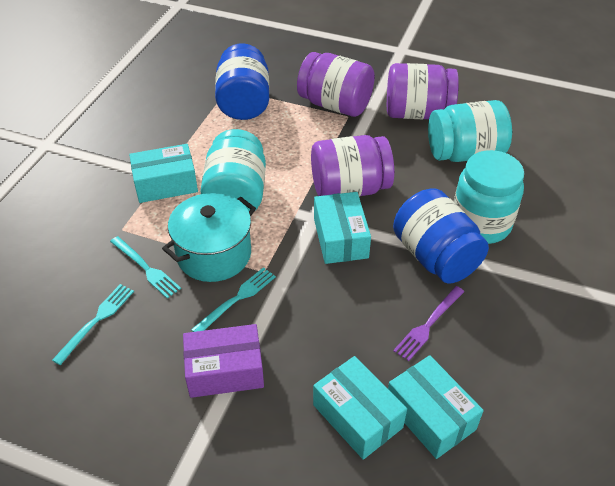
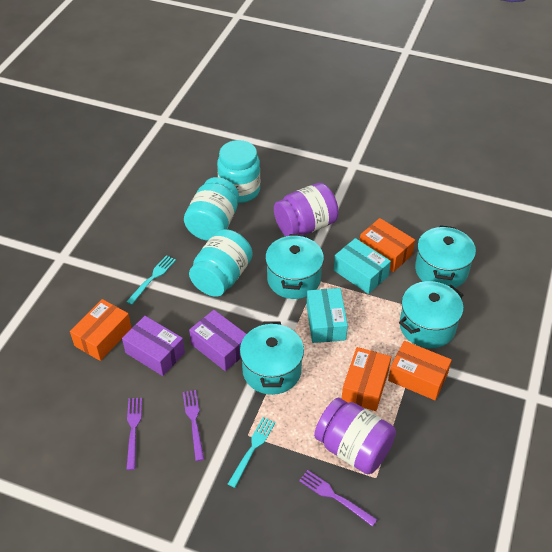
blue jar: [215,44,270,120] [393,188,489,284] = 2 -> none = 0
orange box: none = 0 -> [70,299,132,361] [342,347,391,411] [360,218,415,272] [388,341,452,400] = 4
purple box: [183,324,264,398] = 1 -> [122,316,185,376] [189,310,246,371] = 2
purple fork: [393,286,465,361] = 1 -> [126,398,142,470] [183,390,204,461] [299,470,377,527] = 3
purple jar: [297,52,375,117] [311,135,394,197] [387,63,459,119] = 3 -> [274,183,339,236] [314,398,396,474] = 2
turquoise box: [129,144,198,203] [313,356,407,460] [314,192,371,264] [388,355,484,459] = 4 -> [307,288,348,343] [334,238,391,294] = 2
turquoise fork: [52,284,134,365] [110,236,181,298] [191,267,276,332] = 3 -> [126,255,176,305] [228,417,276,488] = 2
turquoise pot: [162,193,256,282] = 1 -> [240,321,304,395] [265,234,324,299] [399,281,464,348] [415,225,476,288] = 4

